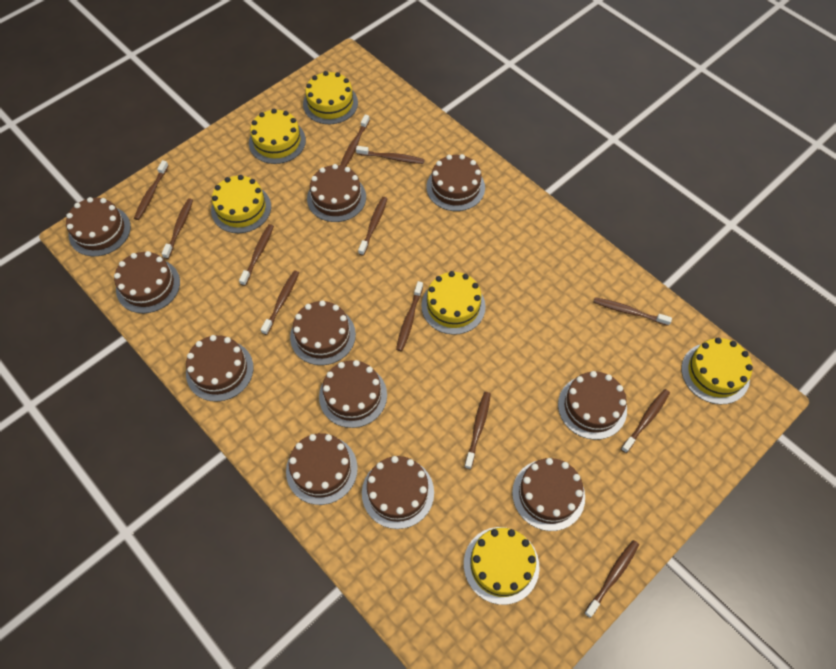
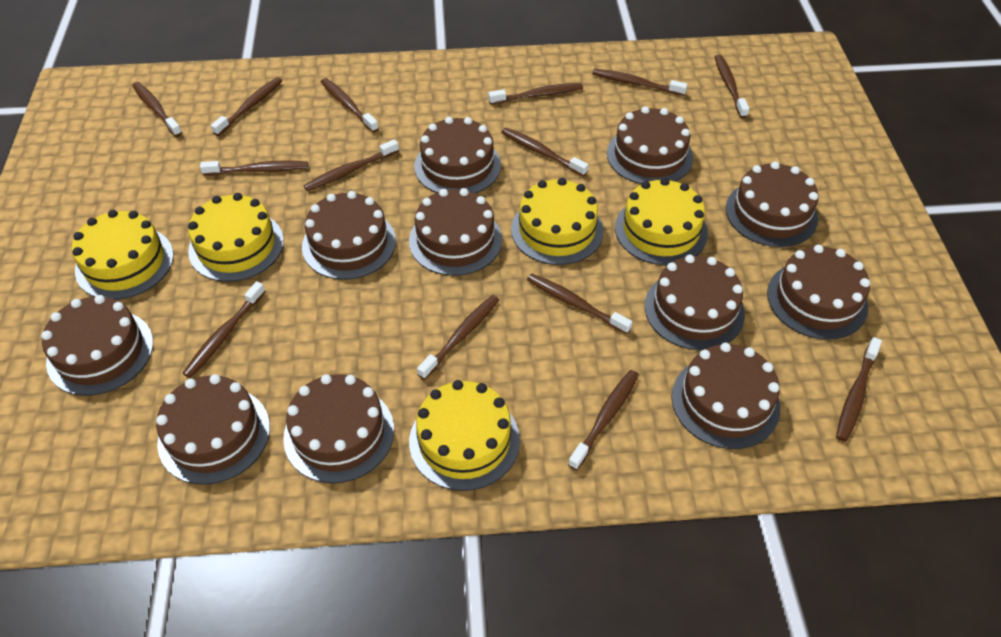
brown toothbrush: [134,160,169,220] [162,199,193,259] [239,224,274,286] [261,270,299,335] [340,114,370,167] [356,146,424,164] [358,197,387,256] [396,281,423,351] [464,392,491,469] [584,540,639,618] [593,297,672,326] [621,389,670,453] = 12 -> [132,82,182,137] [182,281,266,378] [200,161,308,175] [211,77,282,136] [303,139,399,191] [321,78,379,133] [417,295,499,380] [488,83,583,105] [501,128,588,176] [527,274,632,334] [568,370,639,470] [592,69,688,96] [714,54,749,118] [836,337,882,442] = 14
yellow cake: [211,175,271,233] [249,109,306,164] [303,71,358,124] [421,271,486,335] [464,527,539,605] [682,338,753,404] = 6 -> [72,210,174,300] [188,193,284,282] [409,380,520,491] [511,178,604,265] [615,178,708,265] = 5

